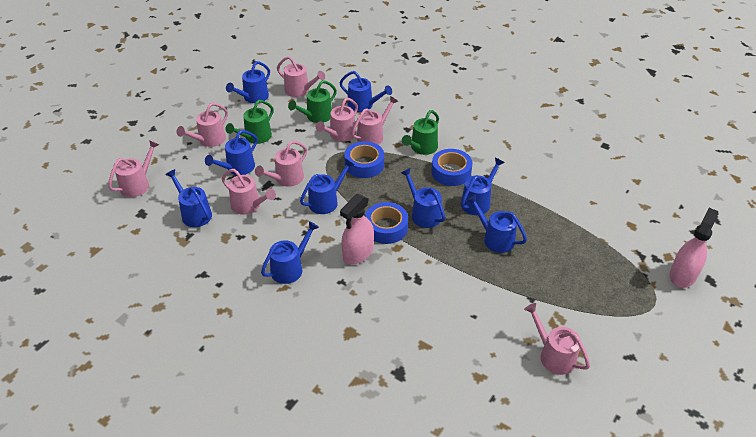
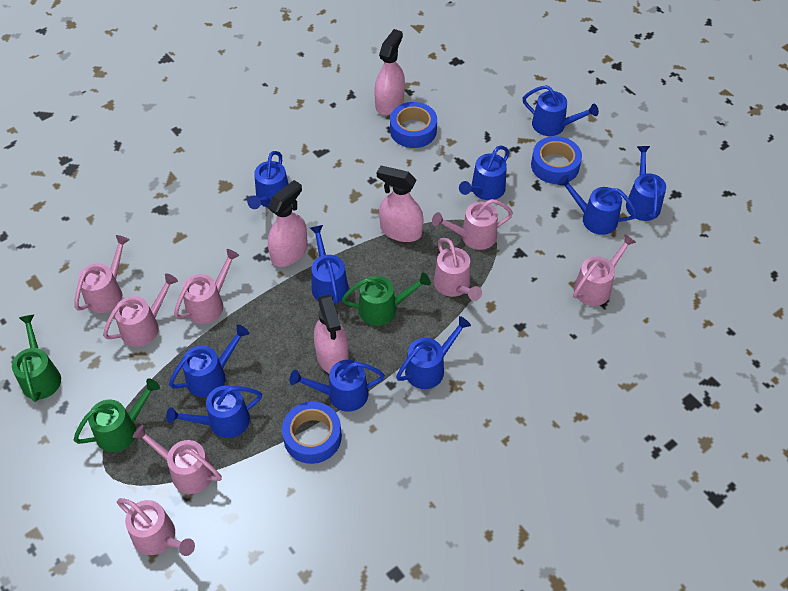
blue watering can: [165,169,212,227] [205,130,258,175] [226,61,270,103] [261,221,319,284] [300,159,355,214] [340,71,392,112] [401,168,445,228] [461,158,505,215] [466,194,527,253] = 9 -> [166,386,262,438] [169,325,249,397] [248,151,289,209] [289,360,385,412] [310,225,349,304] [396,316,471,389] [459,145,510,200] [523,85,599,136] [557,175,637,235] [626,146,666,221] = 10
pink spray bottle: [340,194,374,265] [670,208,719,288] = 2 -> [268,180,308,267] [314,294,348,373] [374,29,405,115] [377,165,424,242] = 4

